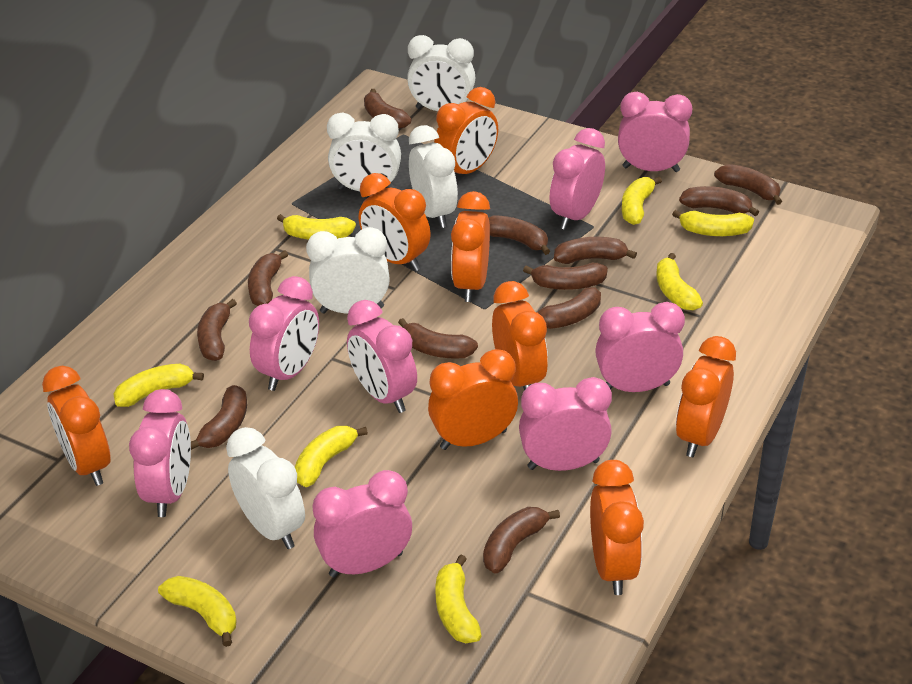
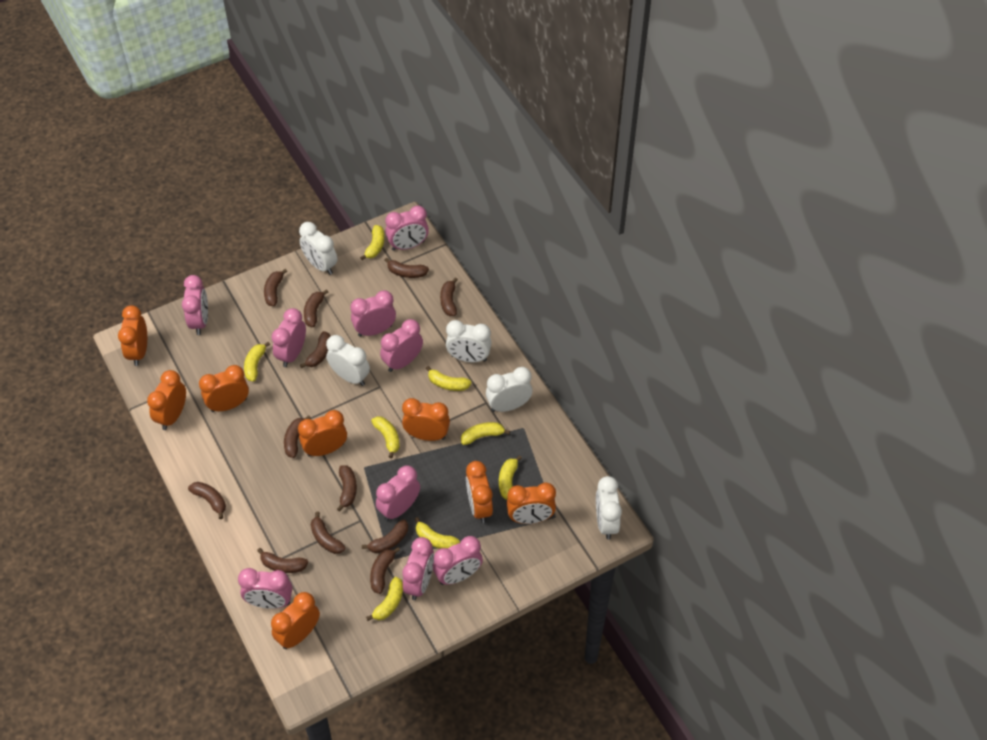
pink clock: [129,389,191,517] [249,276,319,391] [313,470,412,578] [347,300,417,413] [519,377,612,471] [550,128,605,230] [595,302,685,392] [618,92,692,172] = 8 -> [182,275,208,335] [238,568,292,609] [271,308,306,367] [350,290,396,337] [376,465,420,521] [380,319,423,372] [385,205,429,251] [402,537,434,600] [433,536,483,585] = 9

